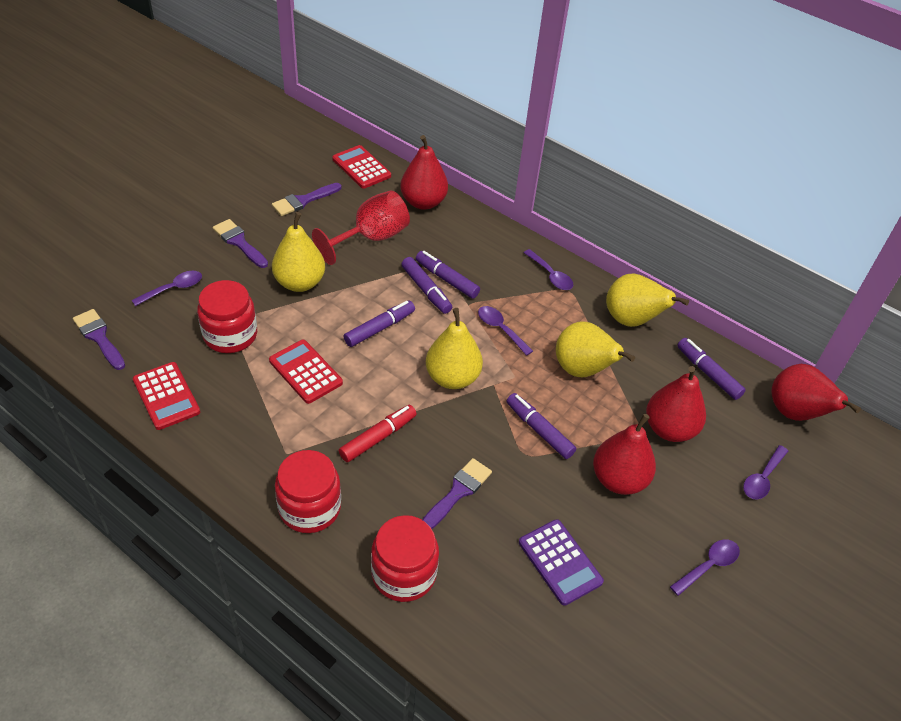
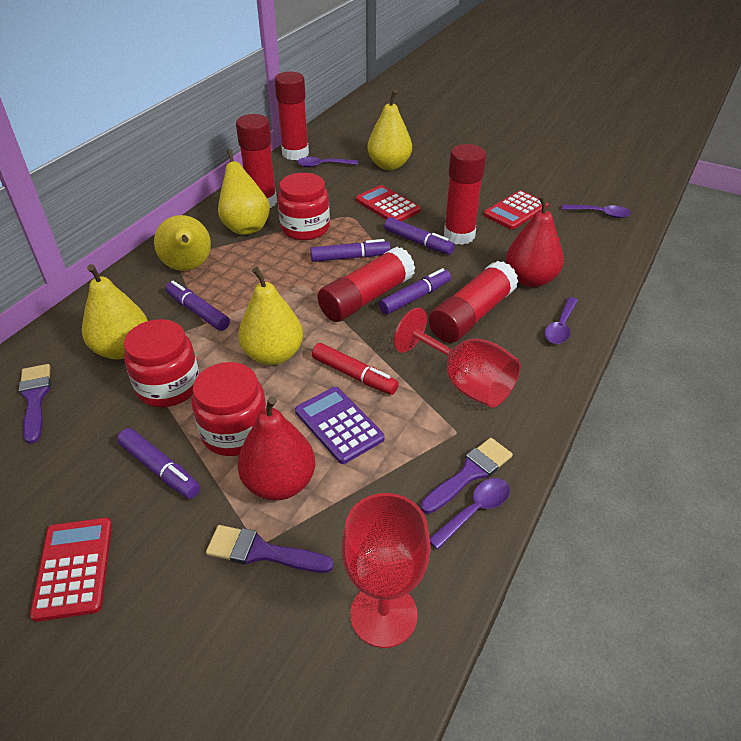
purple brush: [73,309,125,370] [213,219,268,268] [272,183,342,216] [422,458,492,529] = 4 -> [19,364,51,444] [206,525,334,573] [421,438,513,514] = 3
purple spoon: [132,271,202,306] [478,306,533,356] [524,249,573,290] [670,539,740,596] [743,445,788,499] = 5 -> [297,157,358,167] [430,478,510,550] [544,297,578,344] [562,204,631,218] = 4
red glue stick: none = 0 -> [236,114,277,208] [274,72,309,160] [317,247,415,322] [429,261,519,343] [444,144,486,245] = 5
red goblet: [312,191,410,265] = 1 -> [342,493,431,648] [394,308,521,408] = 2
red pear: [400,135,448,210] [593,413,656,495] [646,366,706,442] [771,364,861,421] = 4 -> [238,396,315,500] [506,194,564,287] = 2
yellow pear: [272,212,325,292] [426,308,483,389] [556,321,635,377] [606,274,689,327] = 4 -> [82,264,148,359] [154,215,211,271] [218,149,270,235] [238,267,303,365] [367,90,412,170] = 5

